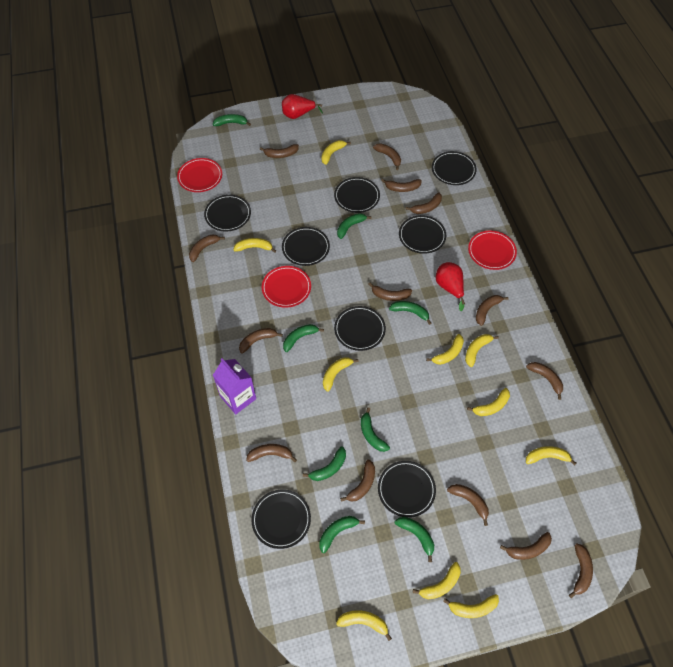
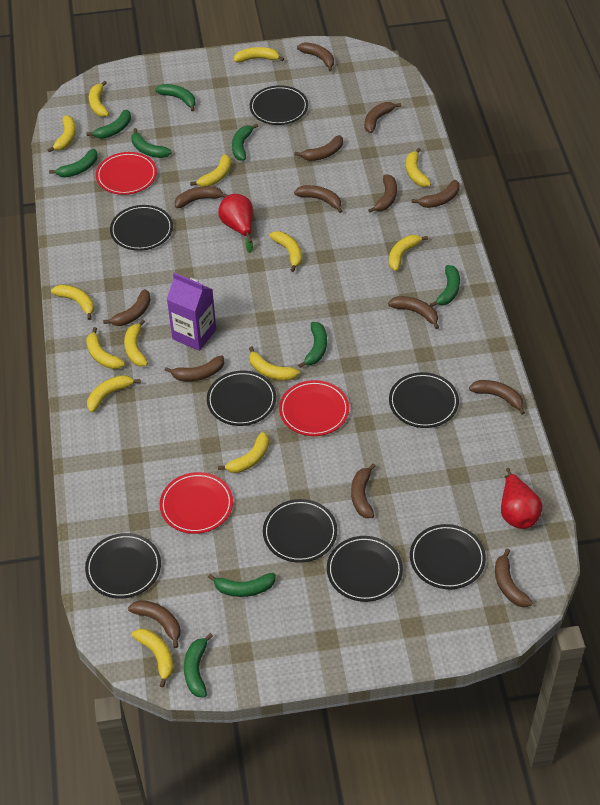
green banana: [213,114,251,126] [283,324,324,352] [303,446,346,481] [319,516,365,553] [337,213,371,239] [361,408,390,452] [389,301,431,325] [394,517,434,562] = 8 -> [49,149,98,177] [86,109,131,139] [131,128,172,158] [155,84,196,112] [184,633,213,697] [208,573,276,597] [232,123,258,161] [298,322,327,368] [430,265,460,307] = 9
yellow banana: [233,238,276,253] [321,140,351,165] [323,357,359,392] [336,610,392,641] [413,562,461,599] [426,334,464,365] [443,594,499,618] [465,334,499,367] [467,388,510,416] [526,446,576,465] = 10 -> [47,115,76,152] [51,284,94,320] [86,327,125,369] [87,375,141,412] [89,81,109,117] [124,319,148,367] [132,629,174,687] [190,154,231,187] [218,432,269,473] [234,47,284,63] [249,346,300,381] [269,231,302,272] [389,235,428,271] [406,148,431,187] = 14

